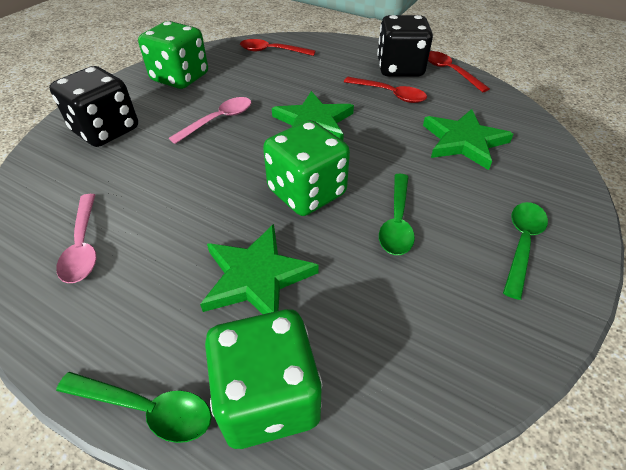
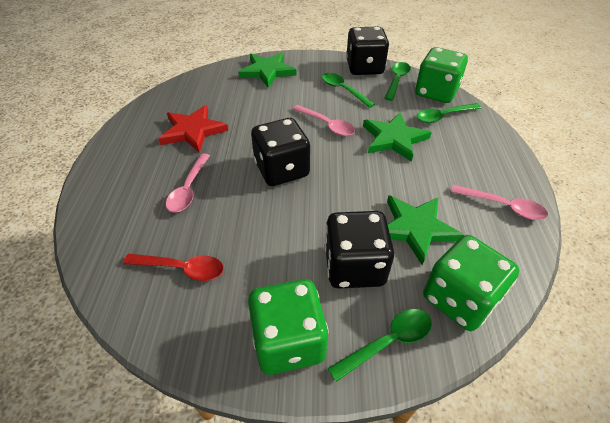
black dice: [49,66,138,147] [377,15,433,77] = 2 -> [251,118,310,186] [325,211,394,289] [346,26,389,75] = 3
green spoon: [56,372,212,443] [379,174,415,255] [503,202,548,300] = 3 -> [322,73,375,108] [328,309,432,382] [384,62,411,101] [417,103,481,123] = 4
pink spoon: [56,194,97,283] [169,97,251,144] = 2 -> [166,153,210,212] [293,105,355,136] [451,185,548,220] = 3
red spoon: [240,39,316,56] [344,77,427,103] [428,51,490,93] = 3 -> [123,254,224,281] = 1
red star: none = 0 -> [158,105,228,153] = 1

